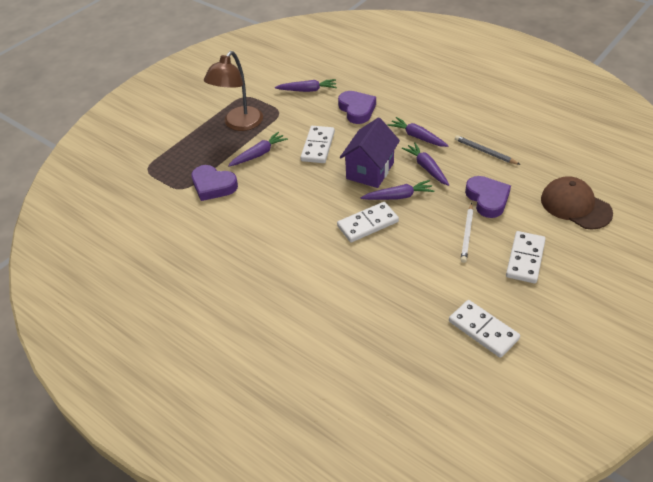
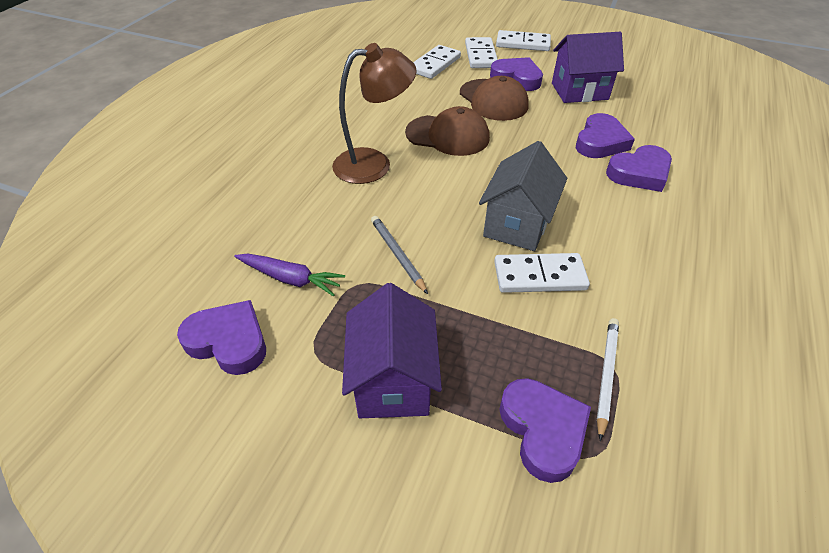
brown cap: [541,176,613,229] = 1 -> [405,106,490,156] [460,76,529,121] = 2
grey house: none = 0 -> [479,141,567,251] = 1
purple carrot: [228,132,288,167] [275,79,337,92] [361,180,434,200] [388,117,449,147] [402,142,449,186] = 5 -> [234,254,345,296] = 1
purple heart: [191,165,238,201] [338,91,376,124] [465,176,511,218] = 3 -> [177,300,266,375] [490,57,543,91] [499,378,591,483] [576,113,635,158] [606,145,672,192] = 5
purple house: [340,117,400,188] = 1 -> [342,283,442,418] [552,32,624,103] = 2

